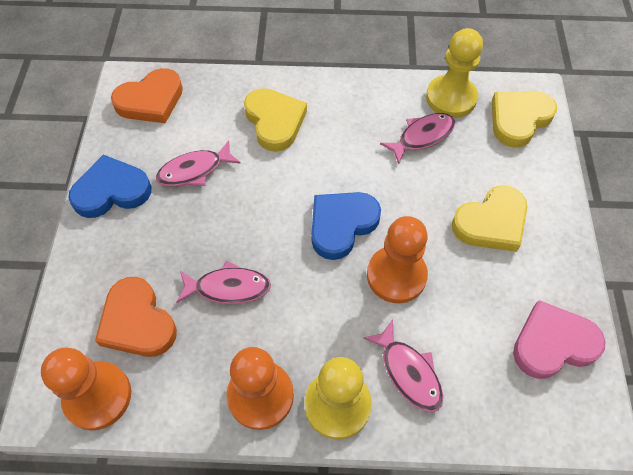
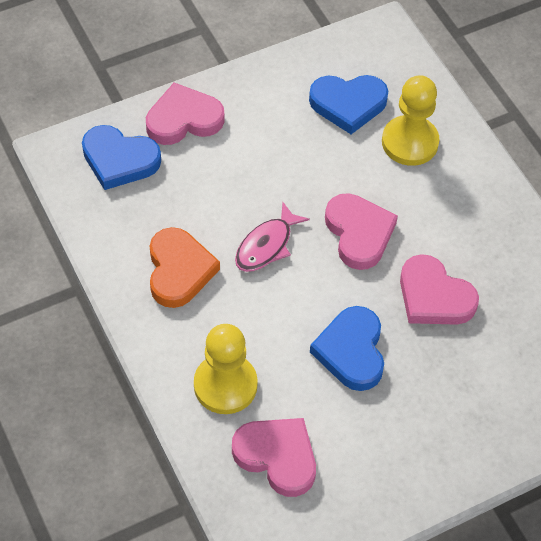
blue heart: [68,155,152,218] [311,192,381,260] = 2 -> [82,125,161,190] [309,75,388,134] [310,306,384,391] = 3
orange heart: [95,277,177,357] [111,68,183,123] = 2 -> [150,227,220,308] = 1
orange pawn: [41,347,131,430] [227,347,294,430] [367,216,428,304] = 3 -> none = 0
pink fish: [156,140,241,187] [176,260,271,304] [363,320,443,413] [380,113,455,164] = 4 -> [235,202,310,272] = 1
pink heart: [513,300,606,379] = 1 -> [146,83,225,145] [232,418,316,497] [325,193,398,270] [400,254,479,325] = 4
yellow heart: [244,88,307,152] [452,185,527,252] [492,91,557,148] = 3 -> none = 0

